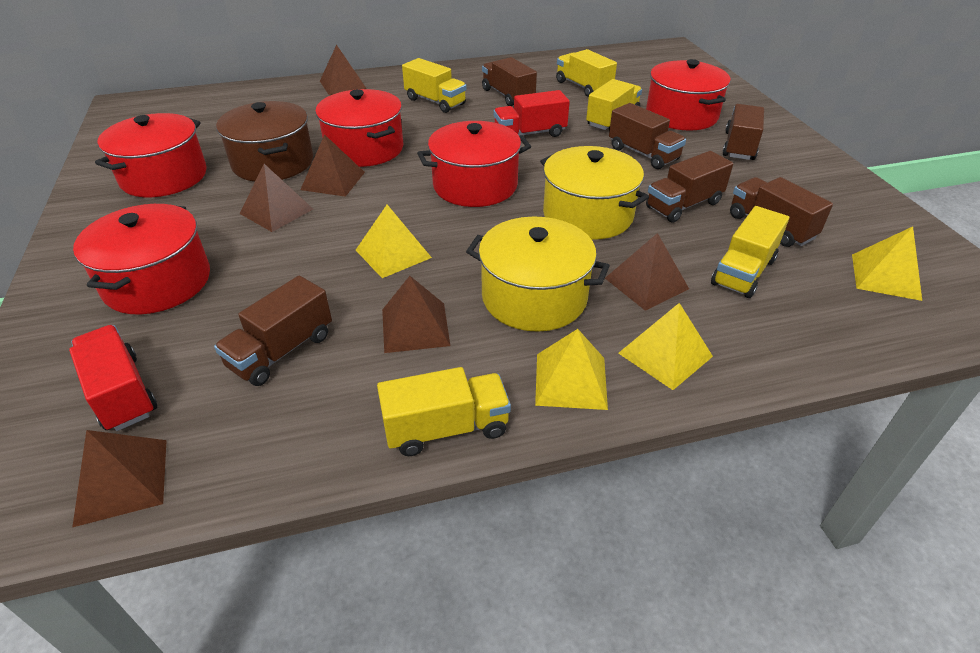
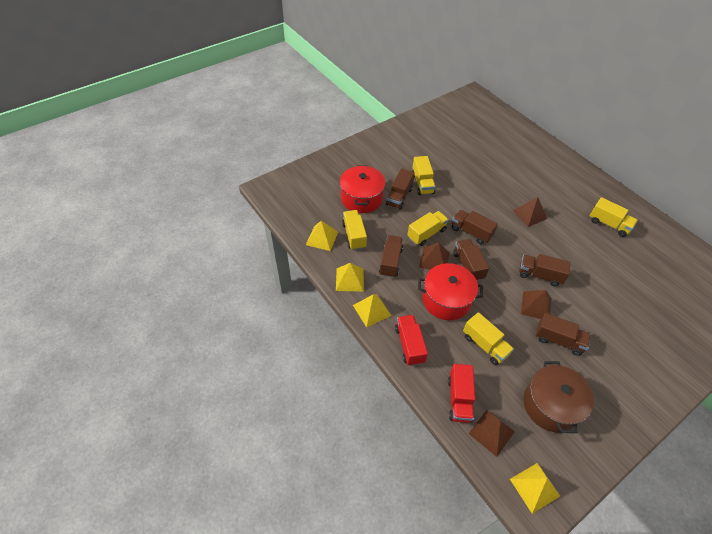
brown pyramid: [73,430,167,527] [240,164,313,232] [300,134,365,197] [320,45,367,95] [382,276,450,353] [605,233,689,311] = 6 -> [419,243,450,270] [468,410,515,457] [513,197,547,227] [521,290,551,319] = 4
red pot: [73,204,210,314] [95,113,207,197] [315,89,404,167] [417,121,531,207] [646,59,731,131] = 5 -> [340,165,385,213] [418,263,483,320] = 2
yellow pot: [466,217,610,332] [540,146,649,240] = 2 -> none = 0

